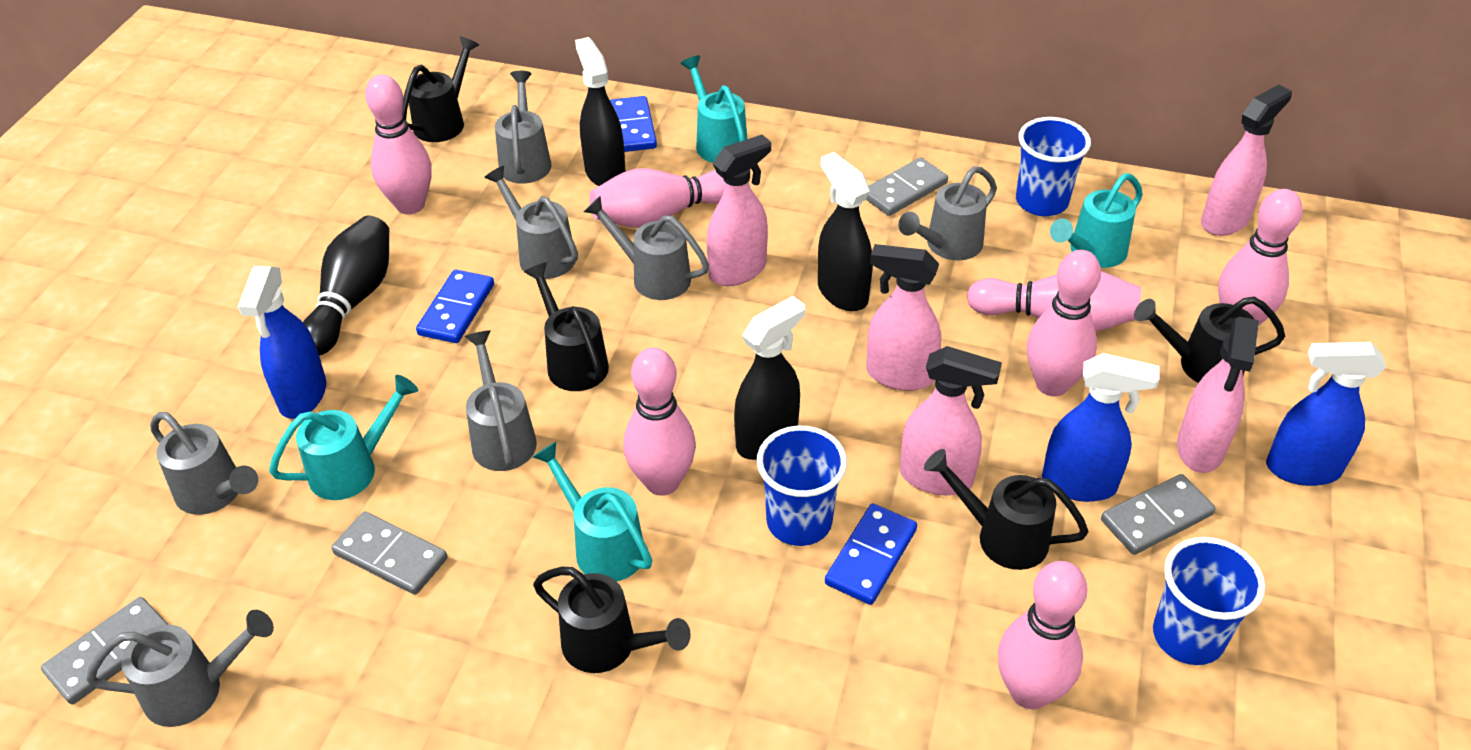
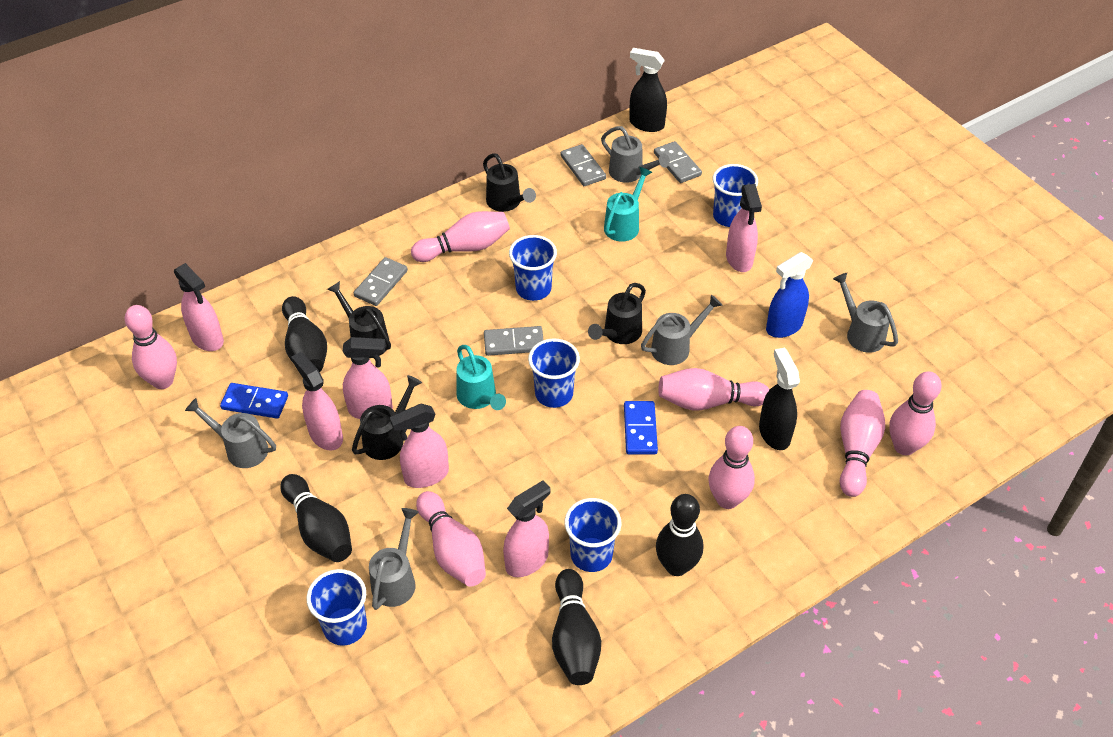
black bowling pin: [303,216,389,356] = 1 -> [280,474,352,562] [282,296,327,372] [552,569,601,685] [656,494,703,576] = 4
black spray bottle: [575,37,626,186] [734,296,805,460] [818,152,873,311] = 3 -> [629,48,667,132] [759,348,800,450] = 2
black watering can: [402,36,479,142] [524,262,609,391] [533,567,691,673] [924,449,1089,570] [1134,296,1285,383] = 5 -> [327,281,391,358] [352,375,422,460] [483,153,536,212] [588,283,646,344] = 4
blue cup: [757,426,847,546] [1016,117,1091,216] [1153,537,1265,665] = 3 -> [306,569,367,646] [509,235,557,301] [528,338,580,408] [564,498,622,572] [713,164,758,227] = 5
blue domino: [416,269,494,343] [610,96,657,152] [825,503,917,605] = 3 -> [220,383,288,418] [624,401,658,454] = 2
blue spray bottle: [238,266,326,419] [1042,353,1160,502] [1266,342,1386,486] = 3 -> [766,252,813,338] = 1
grey watering can: [86,610,274,727] [150,412,258,515] [465,330,537,471] [484,166,578,279] [495,71,551,184] [584,196,709,300] [898,166,997,260] = 7 -> [185,398,276,468] [369,508,419,610] [601,126,670,183] [641,295,723,365] [833,273,898,353] = 5
pink spray bottle: [707,135,771,286] [866,244,941,391] [900,346,1002,495] [1177,317,1259,473] [1201,85,1292,236] = 5 -> [174,263,224,351] [291,352,343,450] [342,337,393,419] [390,404,449,488] [503,480,550,577] [726,184,762,272] = 6
turquoise watering can: [269,375,418,500] [533,442,652,581] [680,56,747,163] [1050,173,1143,268] = 4 -> [456,345,506,410] [604,167,652,242] = 2

